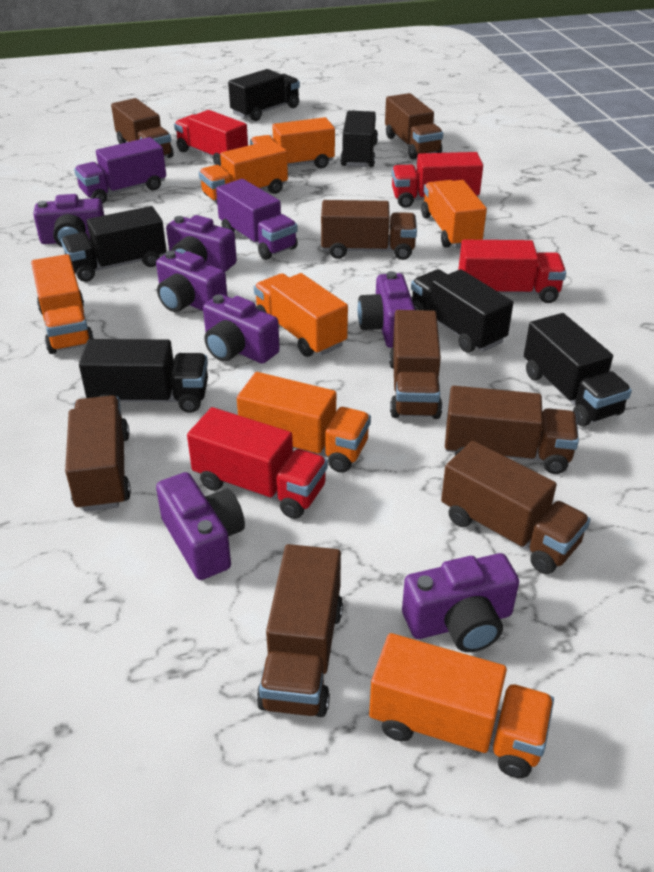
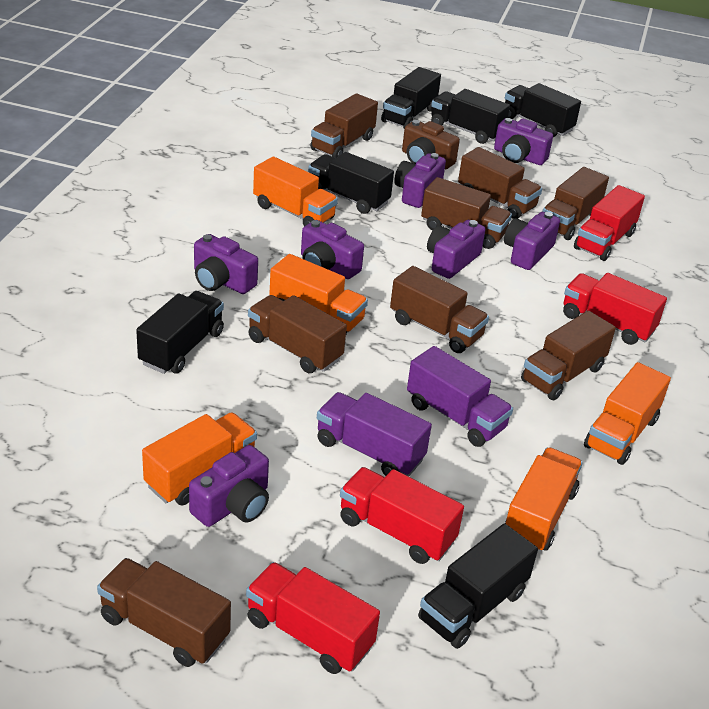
brown camera: none = 0 -> [402,120,460,169] = 1
orange truck: [31,254,94,354] [199,140,288,204] [237,372,371,473] [250,117,335,168] [254,273,348,357] [369,633,554,778] [421,180,487,248] = 7 -> [142,412,257,505] [253,157,338,226] [269,254,368,334] [504,448,583,550] [584,362,671,465] = 5

